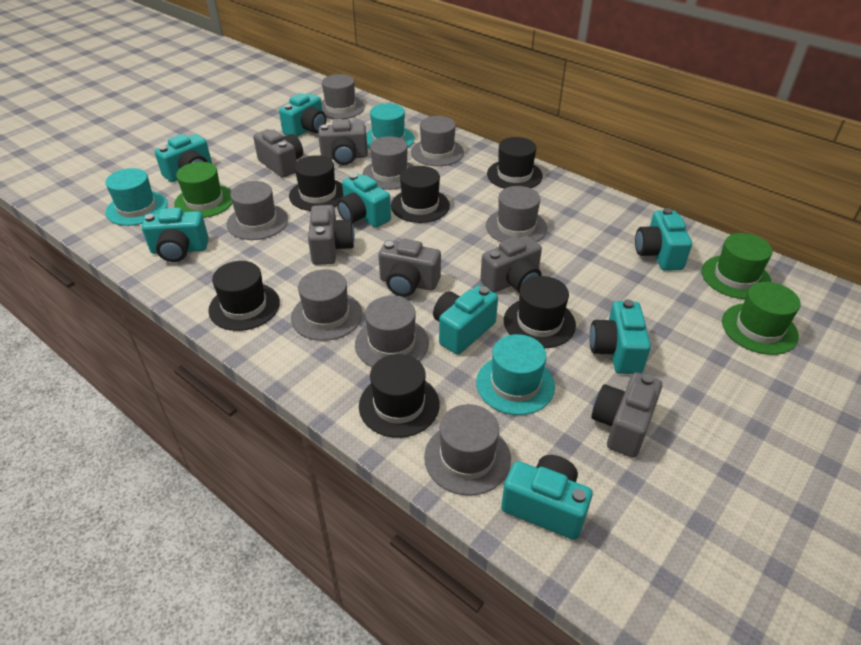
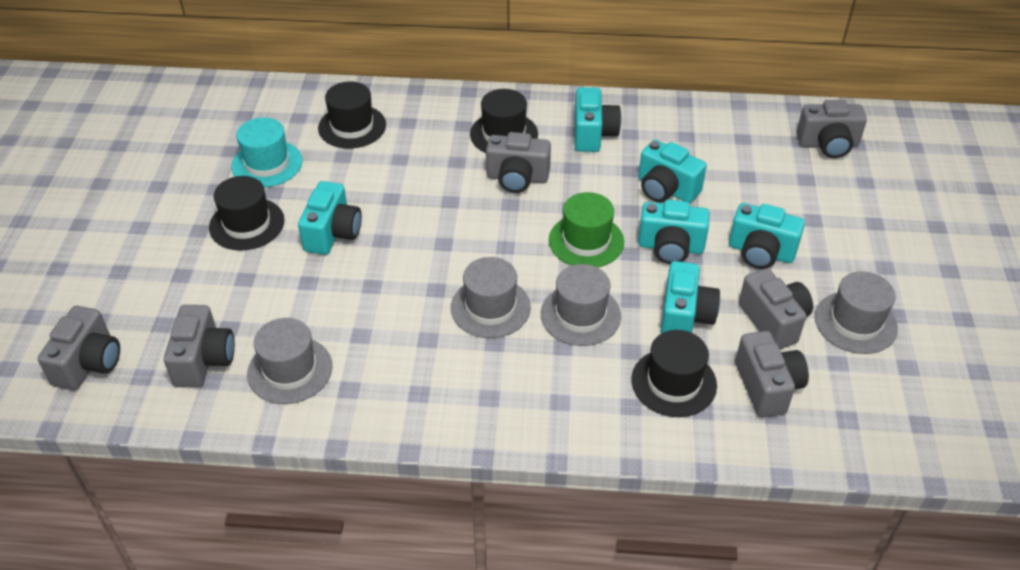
black hat: [208,261,280,331] [289,155,343,211] [359,354,440,438] [391,166,450,223] [487,137,543,189] [504,276,576,348] = 6 -> [209,176,285,250] [318,82,386,149] [470,89,538,153] [631,330,717,417] = 4
green hat: [174,162,232,218] [701,233,772,299] [722,282,800,355] = 3 -> [549,192,624,267] = 1
grey hat: [226,181,288,240] [291,269,362,341] [321,74,365,119] [355,296,429,367] [362,136,414,190] [411,116,464,166] [424,404,511,496] [486,186,547,242] = 8 -> [247,318,332,404] [451,257,531,338] [541,264,621,346] [815,271,898,354] = 4
turquoise camera: [142,208,209,262] [155,134,212,182] [279,93,326,137] [337,173,391,228] [433,285,498,355] [501,455,593,540] [590,299,651,374] [635,208,692,271] = 8 -> [298,181,362,255] [575,87,621,152] [638,140,707,203] [638,200,710,264] [660,261,720,334] [729,203,805,269] = 6
turquoise hat: [105,168,168,226] [366,103,414,148] [476,334,555,415] = 3 -> [231,117,303,187] = 1

